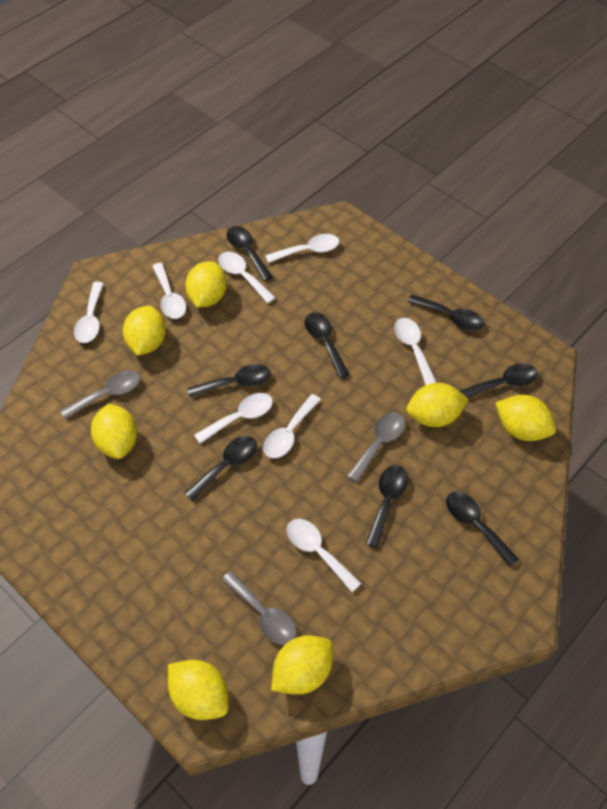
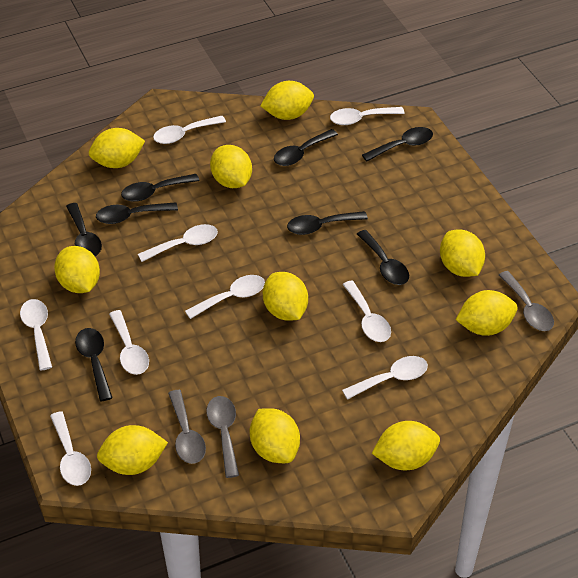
white spoon: [74,282,104,343] [152,263,186,319] [194,393,273,444] [218,252,275,304] [263,394,321,458] [265,234,339,263] [286,519,361,592] [394,318,437,385] = 8 -> [20,299,52,370] [50,411,91,486] [109,310,149,375] [138,224,218,262] [153,116,226,144] [185,275,265,319] [330,107,404,125] [342,281,391,342] [342,356,428,400] = 9
yellow lemon: [91,404,137,459] [123,306,166,356] [168,660,229,720] [185,261,227,308] [271,635,333,695] [406,383,469,427] [495,395,556,441] = 7 -> [54,246,100,293] [89,128,145,168] [97,425,168,475] [210,145,252,188] [250,408,300,463] [260,81,314,120] [263,272,308,321] [372,421,440,470] [440,230,485,277] [456,290,518,336] = 10

